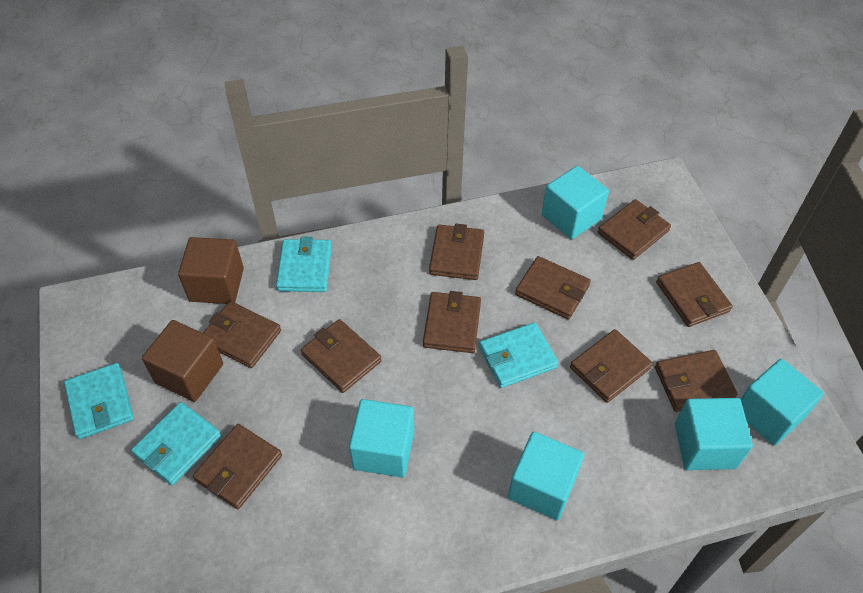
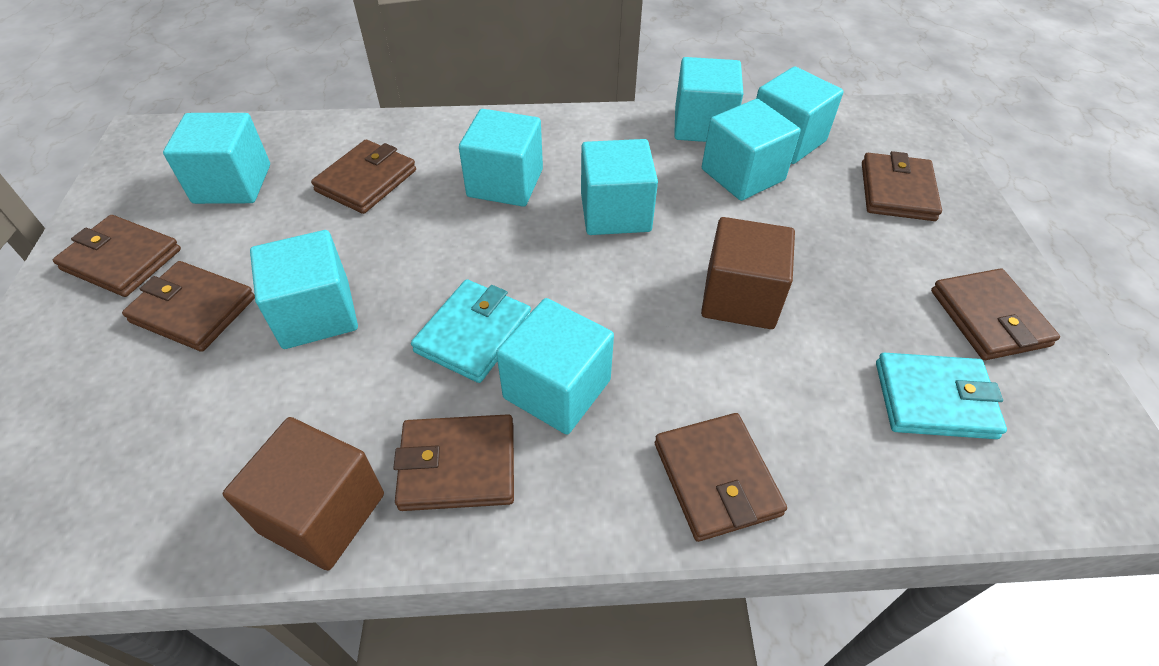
brown wallet: [193,424,282,509] [203,301,281,368] [301,319,382,393] [423,291,481,353] [429,224,484,280] [515,256,591,319] [570,329,653,403] [598,199,671,260] [655,350,738,412] [656,262,733,327] = 10 -> [53,215,181,297] [122,261,255,352] [311,140,416,214] [393,414,514,511] [655,413,787,542] [862,151,942,221] [931,268,1060,360] = 7
turquoise cube: [349,399,414,478] [508,432,584,520] [542,166,609,239] [675,398,753,470] [741,359,824,446] = 5 -> [163,113,270,204] [250,230,358,349] [459,109,543,207] [496,298,614,435] [581,139,658,235] [674,57,743,142] [702,99,801,201] [756,66,843,164] = 8
turquoise wallet: [64,363,134,439] [131,402,221,485] [276,237,332,292] [479,322,559,388] = 4 -> [411,279,531,383] [876,353,1007,439] = 2

